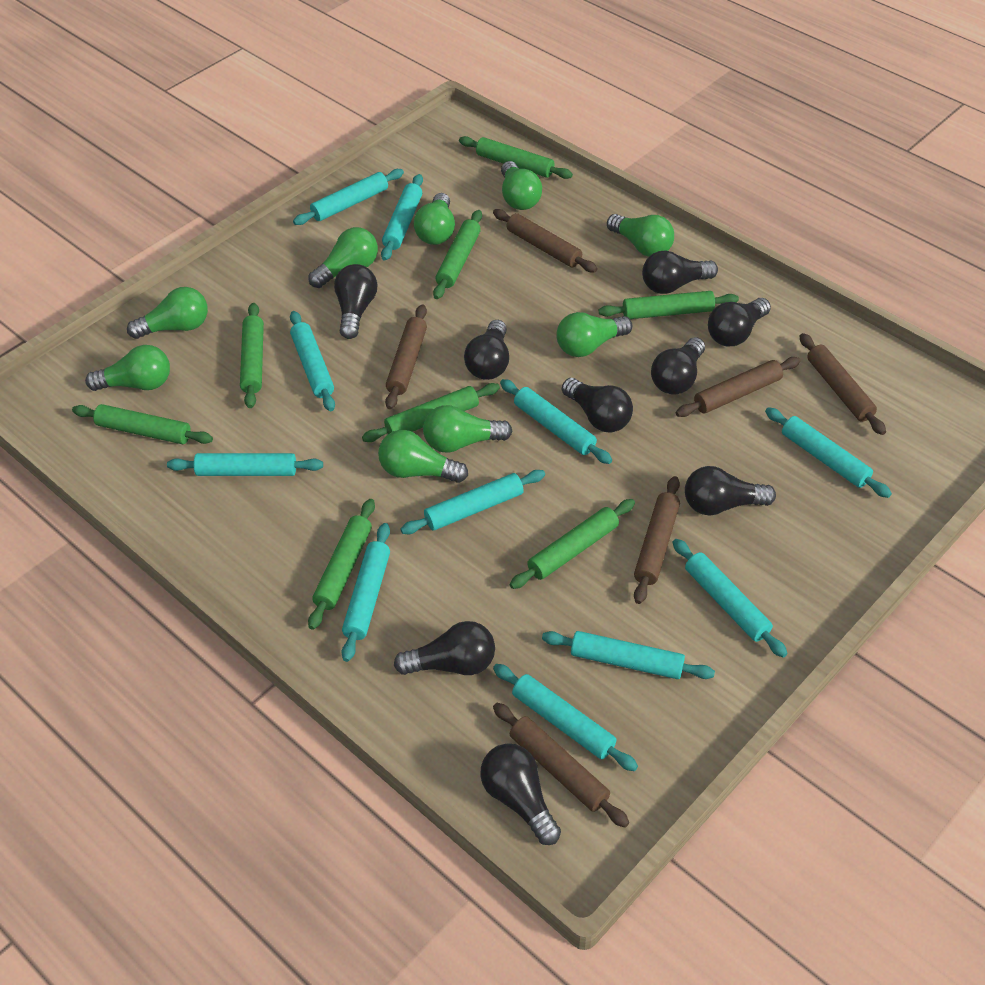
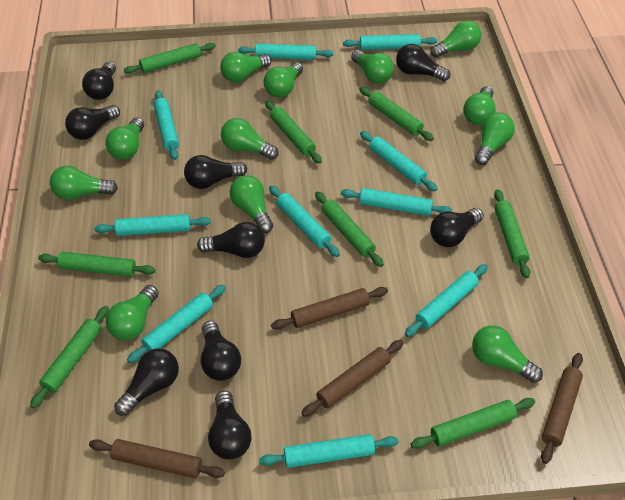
brown rolling pin: [385,305,427,409] [493,209,597,272] [493,703,629,827] [634,476,680,604] [676,357,800,417] [800,333,886,435] = 6 -> [89,439,225,478] [271,287,388,330] [302,340,404,417] [541,353,583,464] = 4
green light bulb: [85,345,170,391] [127,287,208,339] [308,227,378,288] [378,430,468,483] [414,193,455,245] [423,405,512,453] [501,161,542,210] [556,312,632,357] [607,214,674,257] = 9 -> [50,166,118,200] [105,117,144,160] [106,285,159,340] [220,52,272,82] [221,118,279,160] [230,175,273,233] [264,62,303,98] [351,50,394,83] [430,20,481,58] [463,86,496,125] [472,325,543,383] [475,112,515,165] = 12
turquoise rolling pin: [167,453,323,476] [290,311,335,411] [293,169,404,225] [341,523,390,662] [381,174,423,261] [400,470,545,534] [493,664,638,771] [500,379,612,464] [542,631,715,679] [673,539,788,658] [765,407,892,498] = 11 -> [94,214,211,236] [127,285,226,363] [154,90,179,160] [238,44,334,60] [259,434,399,468] [269,186,340,257] [341,188,452,216] [343,34,437,50] [360,131,438,192] [405,264,488,337] = 10

